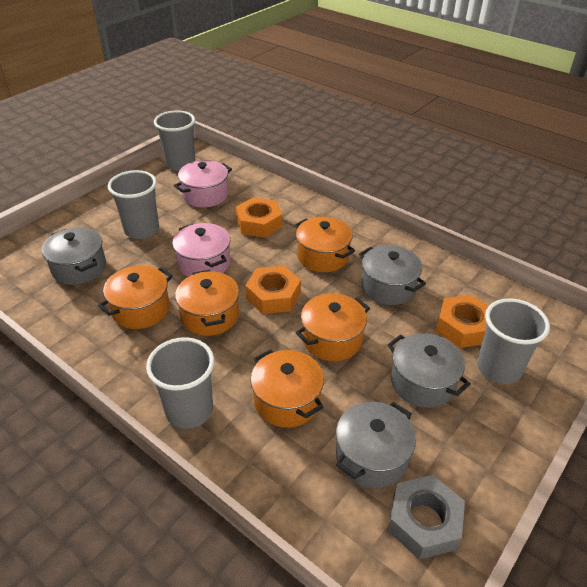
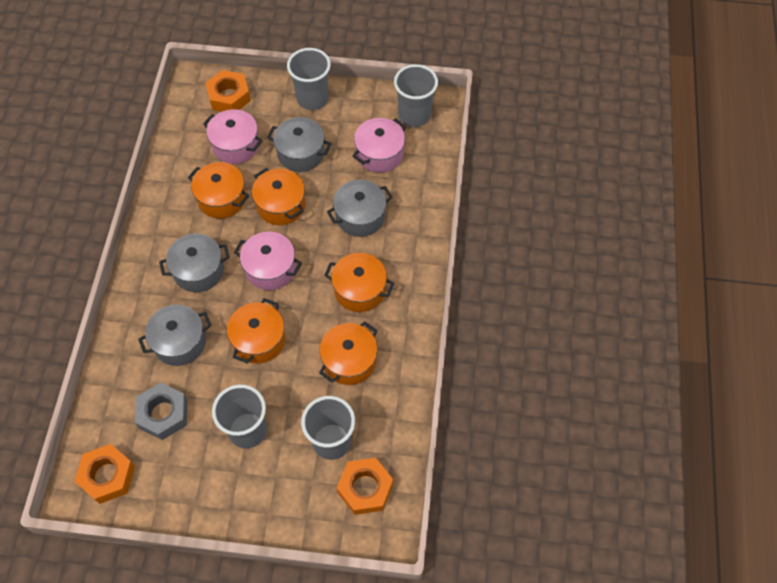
pink pot: [172,223,230,277] [174,160,232,207] = 2 -> [203,109,263,164] [234,232,302,290] [352,118,407,173] = 3

